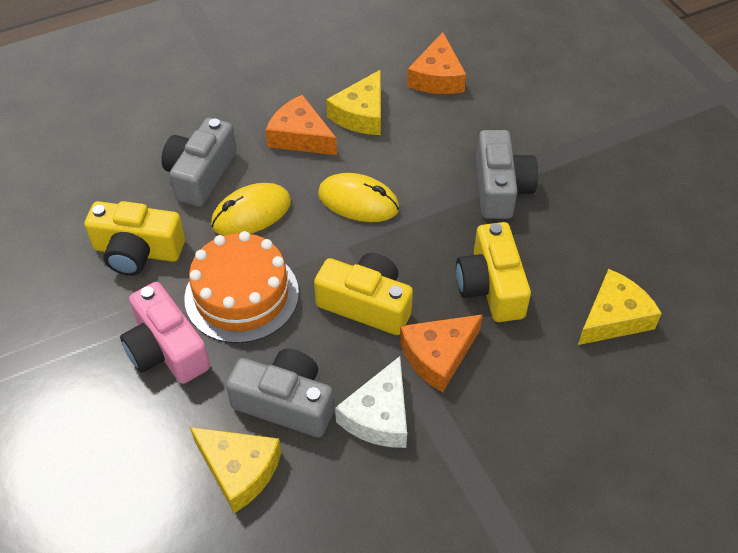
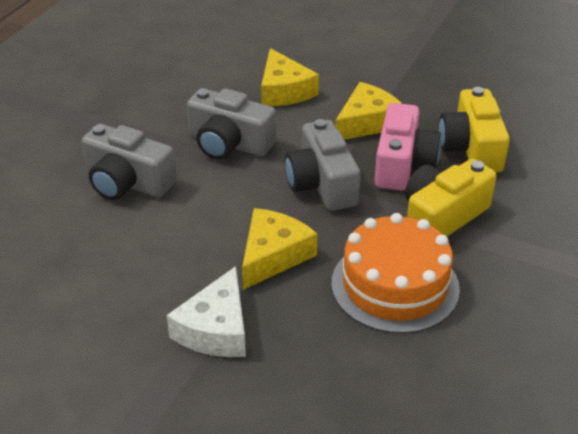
orange cheese: [265,95,337,155] [400,314,483,392] [407,32,466,94] = 3 -> none = 0
yellow camera: [85,201,185,276] [314,253,413,335] [456,222,531,322] = 3 -> [405,159,496,236] [438,87,510,172] = 2
yellow mouse: [211,183,291,236] [318,173,399,222] = 2 -> none = 0

